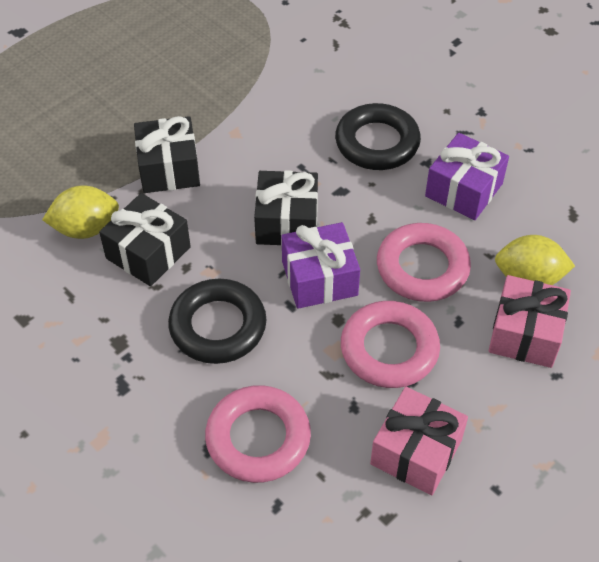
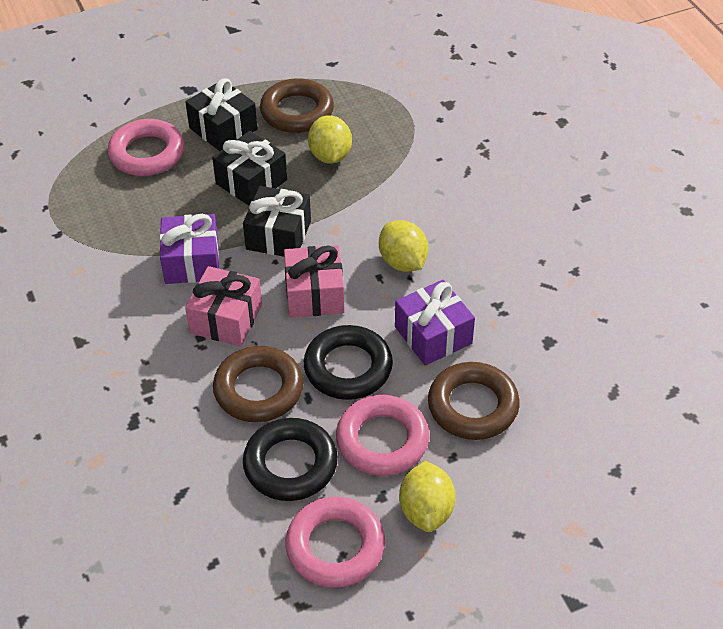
brown ring: none = 0 -> [213,346,303,422] [260,78,334,133] [428,362,520,440] = 3
yellow lemon: [42,185,119,239] [495,235,575,285] = 2 -> [308,115,352,164] [379,220,429,272] [399,461,456,532] = 3

